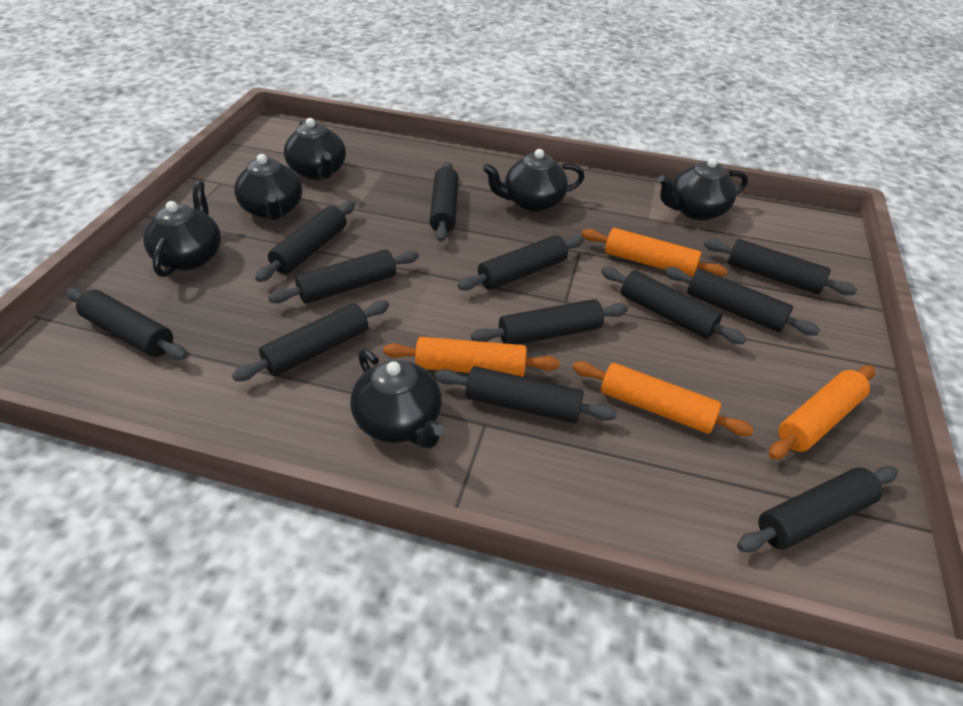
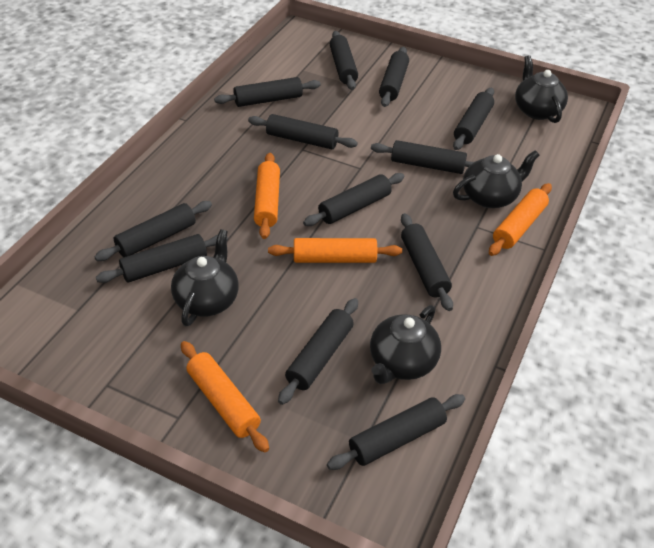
black teapot: [143,181,221,277] [234,154,302,220] [284,118,346,180] [350,349,444,448] [483,149,585,212] [658,158,748,220] = 6 -> [171,229,239,326] [370,305,441,384] [453,150,539,208] [515,55,568,123] = 4

